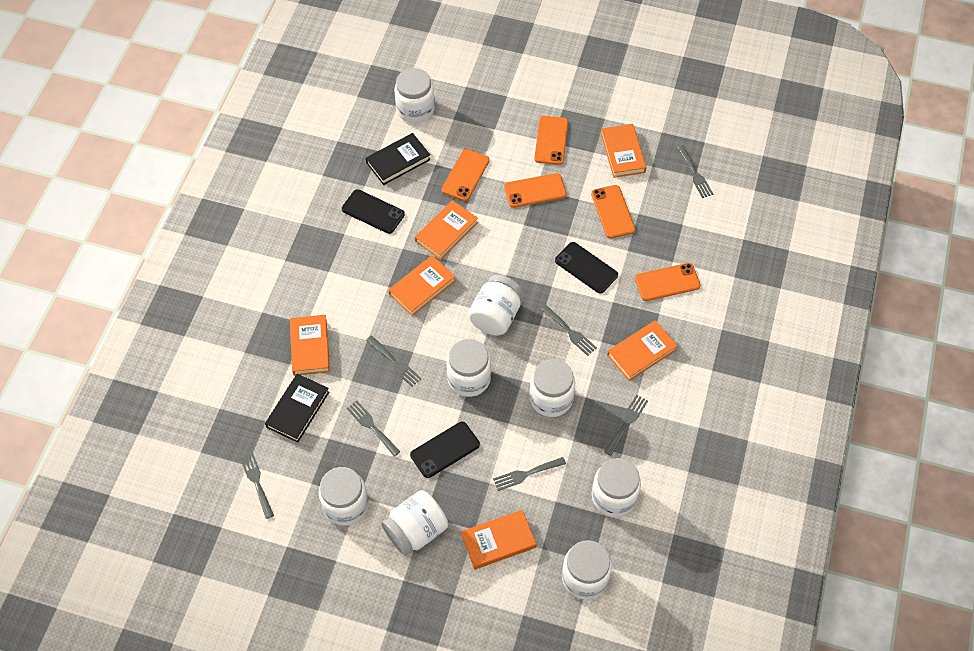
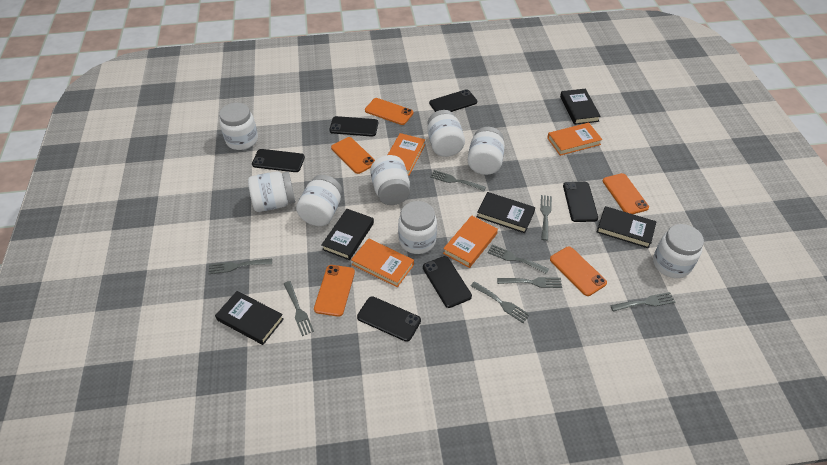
black book: [265,374,329,443] [366,133,431,185] = 2 -> [215,291,284,345] [321,209,374,260] [477,192,535,233] [560,89,601,125] [597,206,657,248] = 5
black phone: [342,189,405,234] [410,422,480,478] [555,242,618,293] = 3 -> [252,149,305,172] [329,116,378,137] [357,296,421,342] [423,256,472,308] [429,89,477,112] [563,182,598,222] = 6
grey fork: [240,451,274,519] [347,401,400,457] [366,335,422,387] [493,457,566,491] [541,305,597,356] [604,395,648,456] [677,145,713,198] = 7 -> [208,258,272,274] [284,281,314,336] [430,170,486,191] [471,281,530,323] [487,245,549,274] [497,277,562,288] [540,195,552,241] [610,292,675,311] = 8
orange book: [290,315,330,376] [388,255,456,316] [415,200,478,260] [461,510,536,569] [601,124,646,178] [607,320,678,381] = 6 -> [351,238,414,287] [388,133,425,176] [443,215,498,268] [547,123,602,156] = 4

